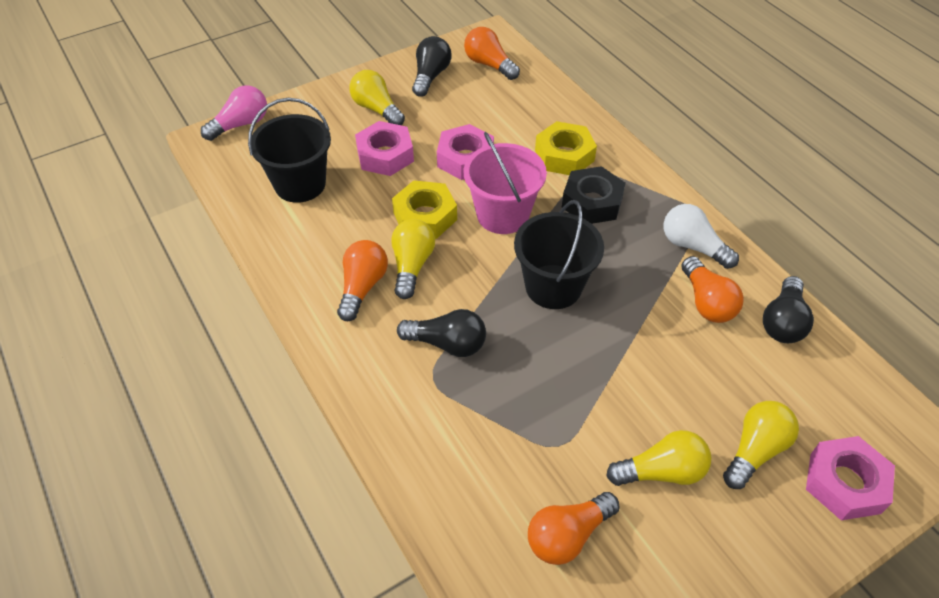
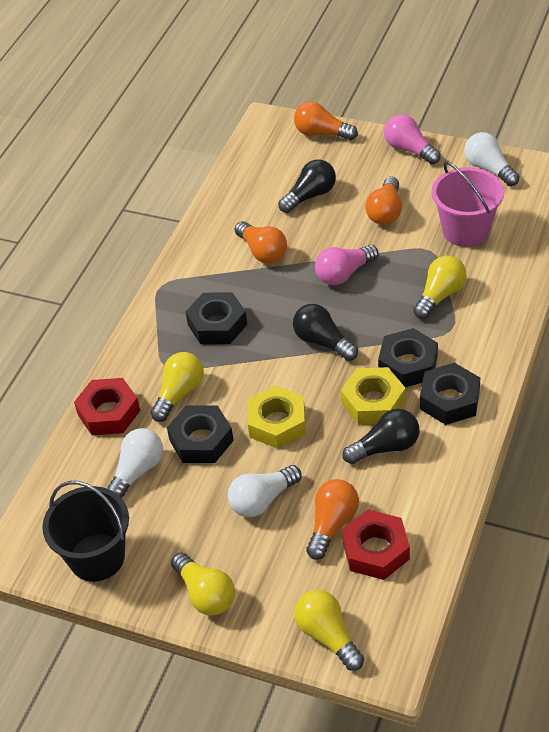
black bucket: [248,98,331,203] [514,200,604,309] = 2 -> [42,481,129,582] = 1
black nut: [562,166,626,224] = 1 -> [167,406,234,463] [186,292,247,344] [378,328,438,387] [420,363,480,425] = 4
pink light bulb: [201,85,267,141] = 1 -> [315,245,378,285] [384,114,441,164] = 2
pink nut: [355,121,414,176] [437,124,494,180] [806,436,895,520] = 3 -> none = 0
red nut: none = 0 -> [74,378,140,435] [342,510,410,580] = 2
white light bulb: [664,204,739,269] = 1 -> [107,428,163,498] [228,465,301,517] [464,132,520,186] = 3

